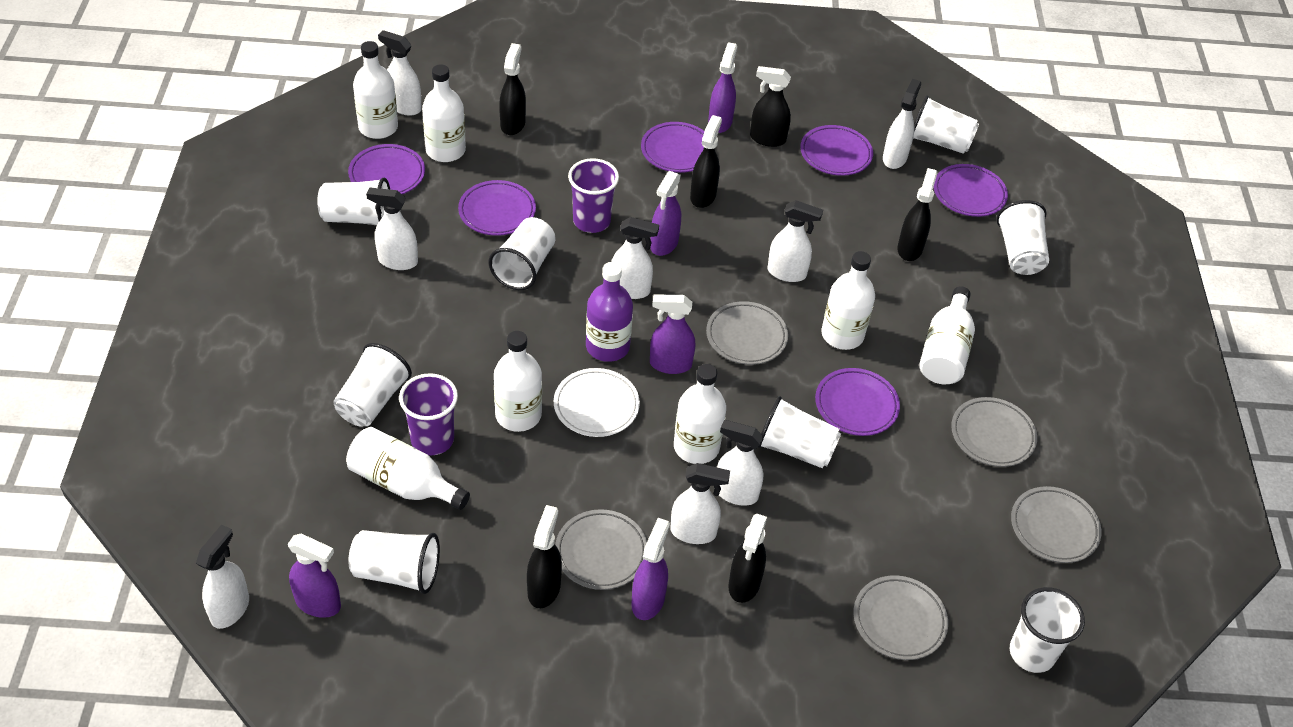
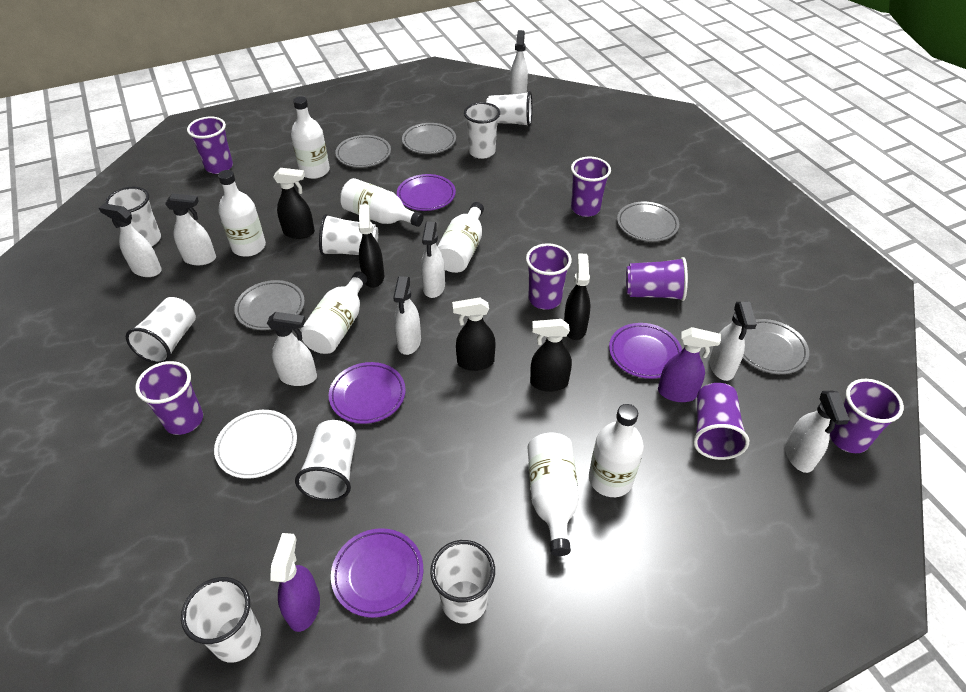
black spray bottle: [499,43,526,135] [527,505,562,608] [690,115,722,208] [728,514,767,603] [750,66,791,147] [897,168,938,261] = 6 -> [273,168,315,239] [358,204,384,288] [452,298,496,371] [530,319,572,392] [564,253,591,340] = 5
purple bottle: [586,262,633,362] = 1 -> none = 0
purple cup: [399,373,458,455] [568,158,619,233] = 2 -> [135,361,203,435] [187,117,233,174] [526,243,572,310] [571,157,611,217] [626,257,688,301] [694,383,749,460] [830,379,904,453] = 7
purple plate: [348,144,425,194] [458,180,536,236] [641,122,704,173] [800,125,873,176] [815,368,900,436] [934,164,1008,217] = 6 -> [329,362,406,424] [331,528,423,618] [397,174,456,211] [609,323,682,379] = 4
purple spray bottle: [288,534,341,618] [631,518,670,620] [650,171,681,256] [650,294,695,374] [708,42,737,133] = 5 -> [270,533,320,632] [658,327,721,402] = 2

